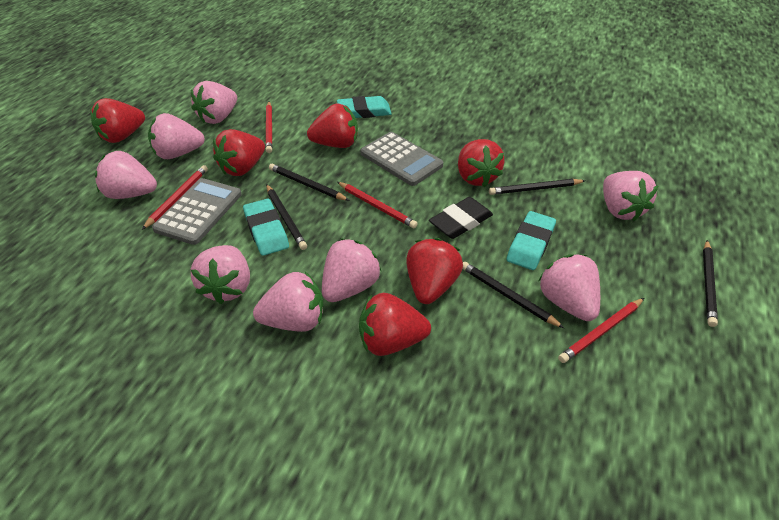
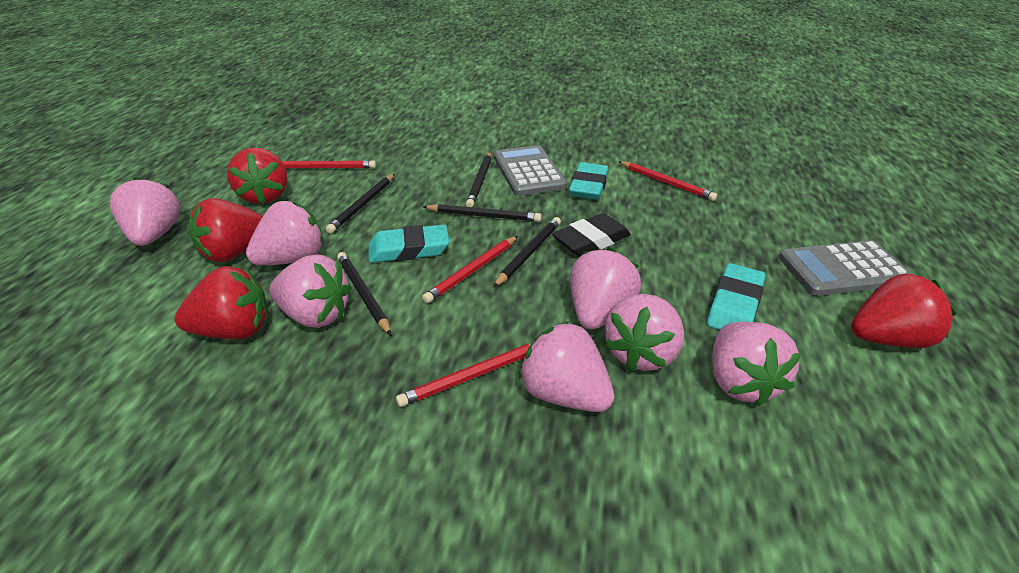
pink strawberry: [95,151,157,199] [148,113,205,159] [191,81,237,124] [191,245,250,304] [253,272,323,332] [322,239,381,302] [539,254,600,321] [603,171,658,221] = 8 -> [110,177,181,246] [246,201,324,265] [269,255,352,328] [519,322,615,412] [570,248,641,329] [604,294,684,371] [712,322,801,406] = 7
red strawberry: [90,98,145,143] [213,129,265,176] [307,104,358,148] [359,293,431,356] [406,238,463,304] [458,139,505,187] = 6 -> [175,266,269,339] [189,198,263,262] [227,148,287,204] [851,274,956,348] = 4

